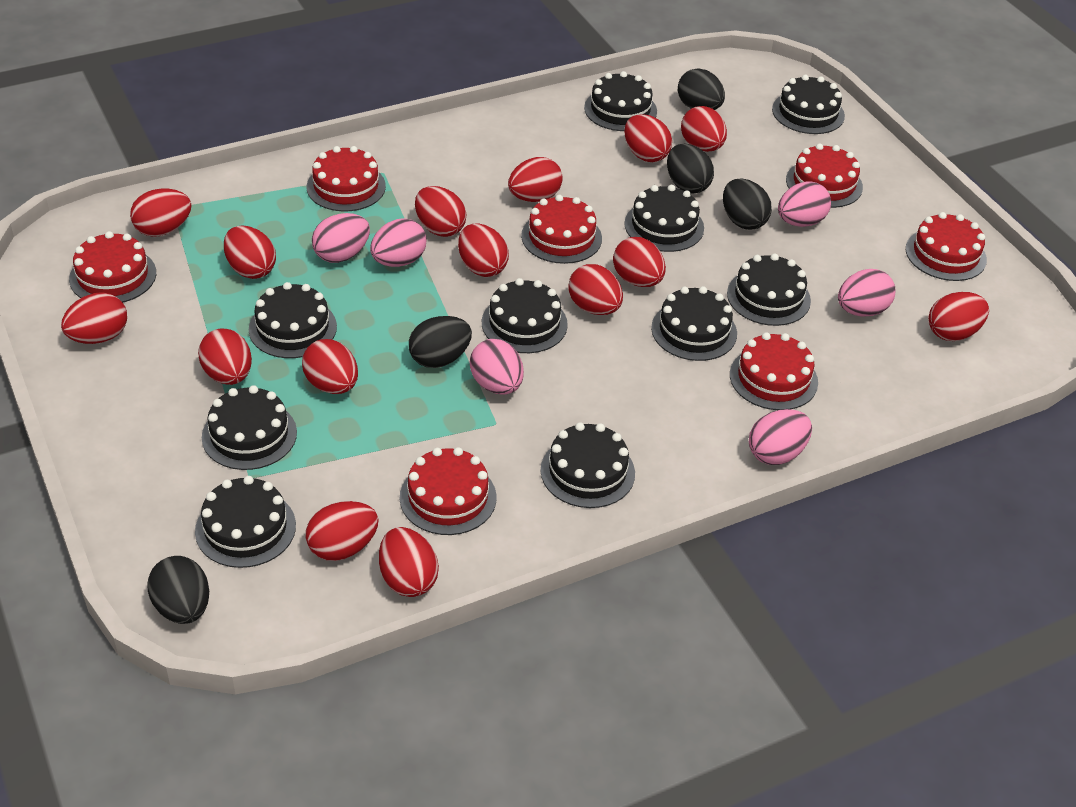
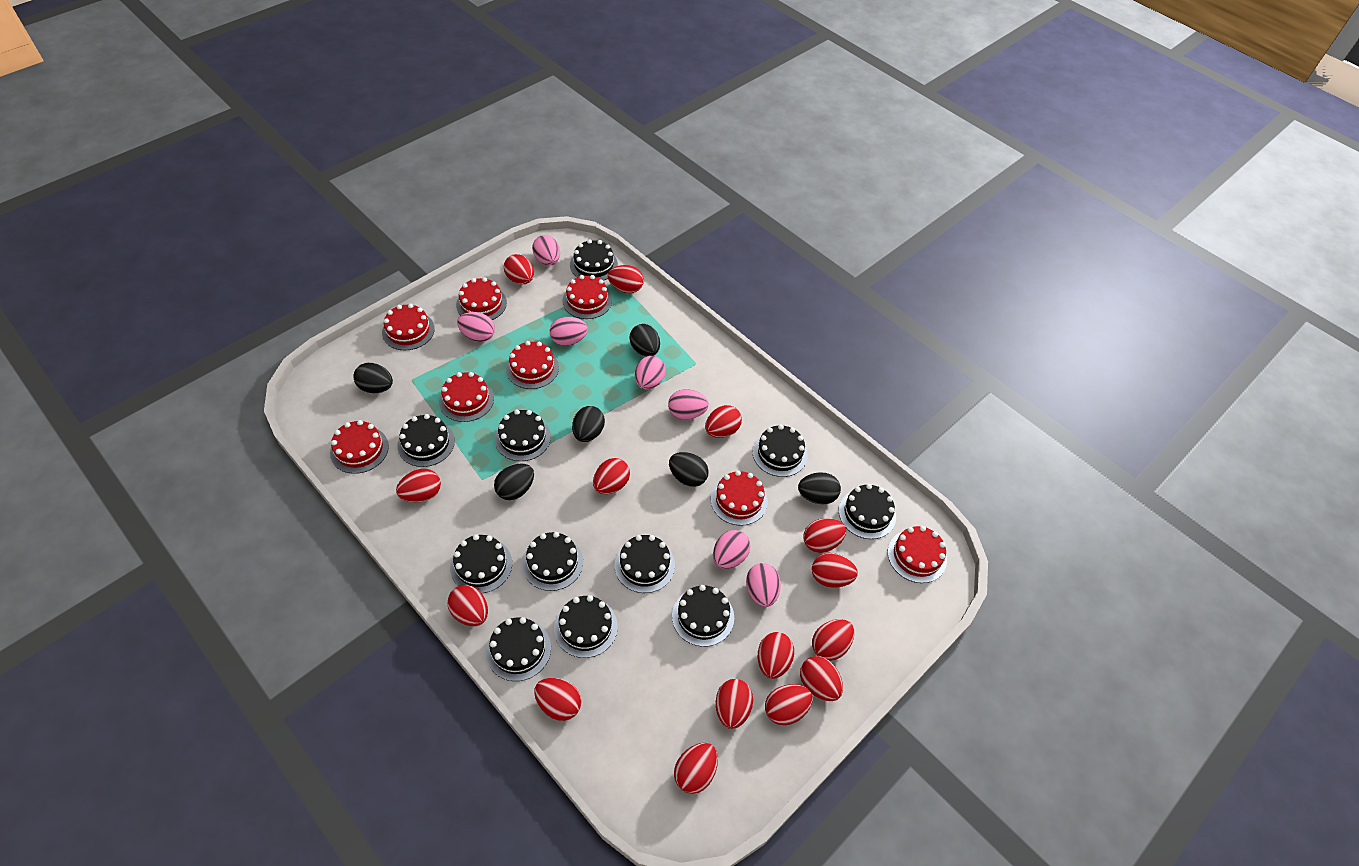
black cake: [195,476,296,568] [202,385,297,470] [249,282,337,358] [482,278,568,353] [540,422,635,508] [584,71,657,131] [624,185,704,252] [651,286,737,361] [727,253,811,326] [772,75,845,134] = 10 -> [397,414,455,467] [450,534,512,593] [486,617,551,681] [495,409,551,461] [522,532,583,591] [554,595,618,658] [570,239,618,281] [615,535,675,593] [672,585,734,647] [753,424,808,477] [839,484,896,539] = 11
black egg: [147,556,209,624] [409,316,472,368] [667,144,714,194] [678,68,725,110] [723,178,772,230] = 5 -> [353,363,393,393] [494,463,534,500] [572,406,605,442] [630,324,660,356] [669,452,709,487] [798,472,841,504] = 6
pink egg: [312,213,370,263] [370,218,427,267] [470,339,524,395] [749,409,812,465] [778,182,831,227] [838,269,896,317] = 6 -> [457,312,495,342] [532,235,560,266] [550,317,588,346] [635,356,666,390] [668,389,709,419] [713,530,750,569] [746,563,781,607] = 7
red cake: [69,231,156,303] [307,146,386,212] [400,447,497,535] [521,195,602,264] [730,332,818,410] [786,143,863,208] [906,212,987,281] = 7 -> [330,420,389,474] [382,304,435,350] [439,372,494,422] [456,277,507,320] [506,341,559,389] [563,275,612,319] [711,470,768,526] [888,526,947,583] = 8

